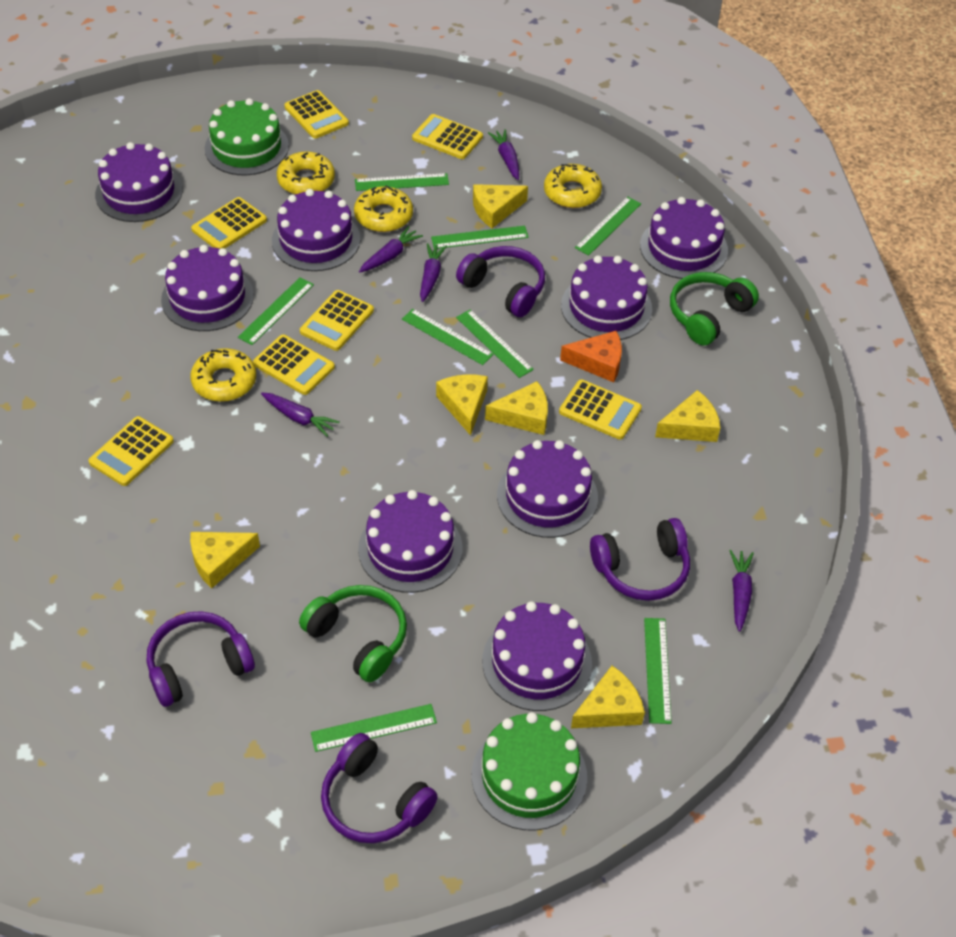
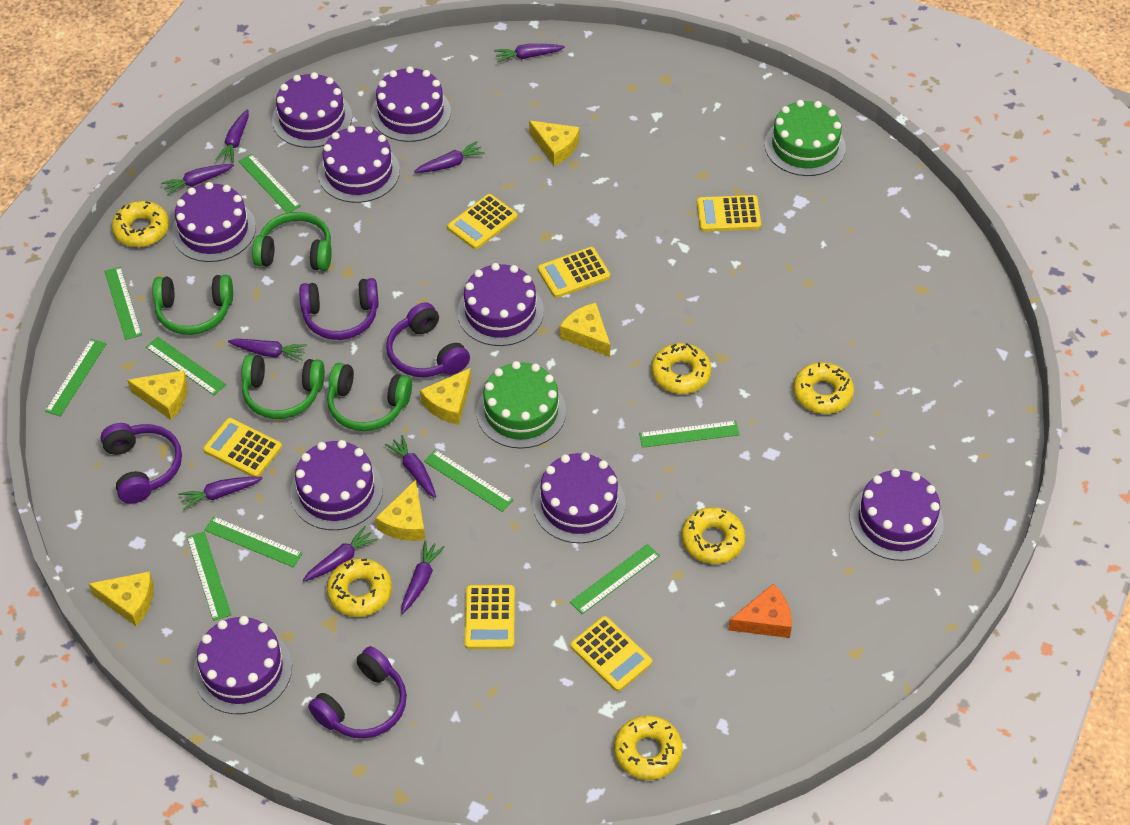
green headphones: [299,585,407,682] [670,272,759,345] = 2 -> [152,275,233,335] [241,355,325,419] [252,212,332,271] [327,363,412,431] = 4
green ruler: [238,278,314,345] [311,704,437,752] [355,173,449,191] [402,309,494,365] [431,226,529,249] [456,310,534,378] [575,197,641,255] [644,618,672,724] = 8 -> [45,339,106,417] [104,267,142,340] [146,337,226,395] [187,531,231,621] [204,516,303,568] [238,154,301,213] [424,450,514,512] [570,544,660,614] [639,421,740,448] = 9
purple cake: [95,142,183,222] [161,245,254,331] [272,189,360,271] [358,490,463,593] [482,601,592,711] [497,440,598,538] [561,255,652,340] [640,197,728,279] = 8 -> [172,182,256,262] [193,616,292,714] [272,72,352,148] [290,440,383,530] [318,125,400,203] [371,66,451,142] [457,263,544,346] [533,452,625,543] [850,469,944,561] = 9
purple carrot: [261,393,340,437] [359,226,423,272] [420,243,447,302] [488,129,519,180] [729,550,754,632] = 5 -> [161,164,234,196] [178,477,263,510] [215,109,249,163] [228,339,307,361] [303,526,378,581] [385,435,436,498] [401,541,445,614] [414,141,485,173] [494,44,565,63] = 9
yellow calculator: [88,416,174,486] [191,197,267,249] [253,335,335,395] [284,90,349,139] [300,290,374,351] [412,114,483,159] [559,379,642,440] = 7 -> [203,418,282,477] [447,194,518,249] [465,585,515,649] [538,247,610,298] [570,616,652,691] [697,195,761,232] = 6
yellow donut: [190,348,256,402] [277,152,335,194] [354,185,413,232] [544,164,602,208] = 4 -> [112,201,169,247] [327,558,392,617] [614,715,683,780] [651,343,711,394] [682,507,746,564] [793,362,854,414] = 6

